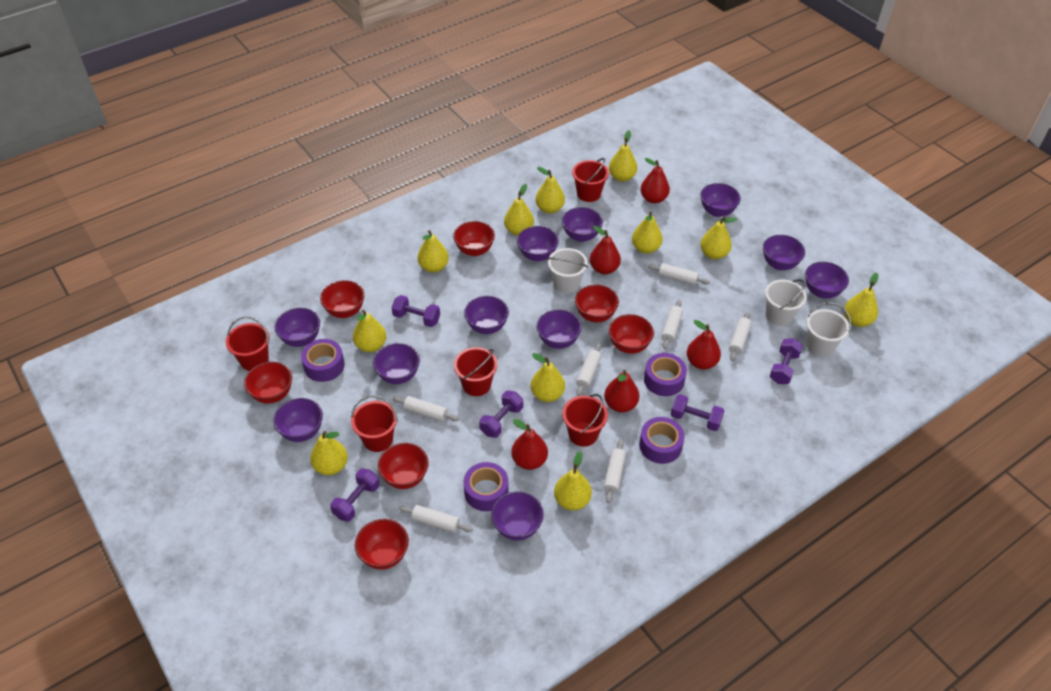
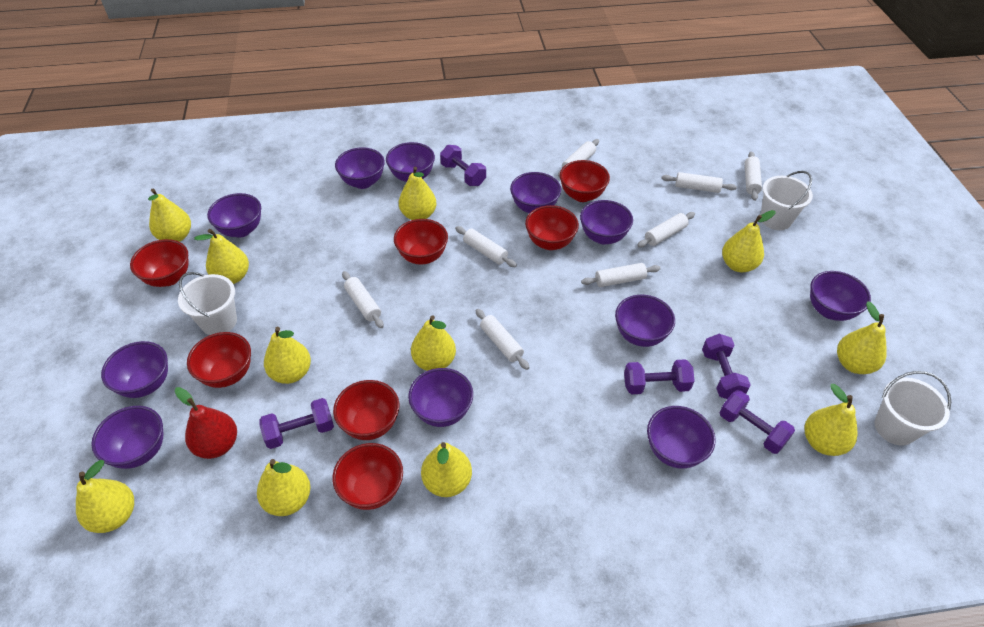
purple tape: [301,339,345,382] [464,462,509,511] [639,417,685,464] [644,353,687,396] = 4 -> none = 0
red bucket: [226,316,270,371] [351,395,398,452] [454,347,498,396] [562,394,608,447] [572,158,609,202] = 5 -> none = 0
red pear: [511,419,548,470] [590,226,621,274] [604,370,639,412] [640,158,670,203] [687,320,721,370] = 5 -> [175,387,237,459] = 1
white rolling pin: [393,396,459,422] [399,505,473,533] [576,343,601,396] [604,439,626,503] [648,263,710,285] [661,300,683,349] [729,312,751,361] = 7 -> [342,271,384,328] [455,226,517,267] [475,309,530,370] [558,139,599,177] [581,263,661,287] [637,212,695,247] [661,172,737,193] [744,152,762,201] = 8

